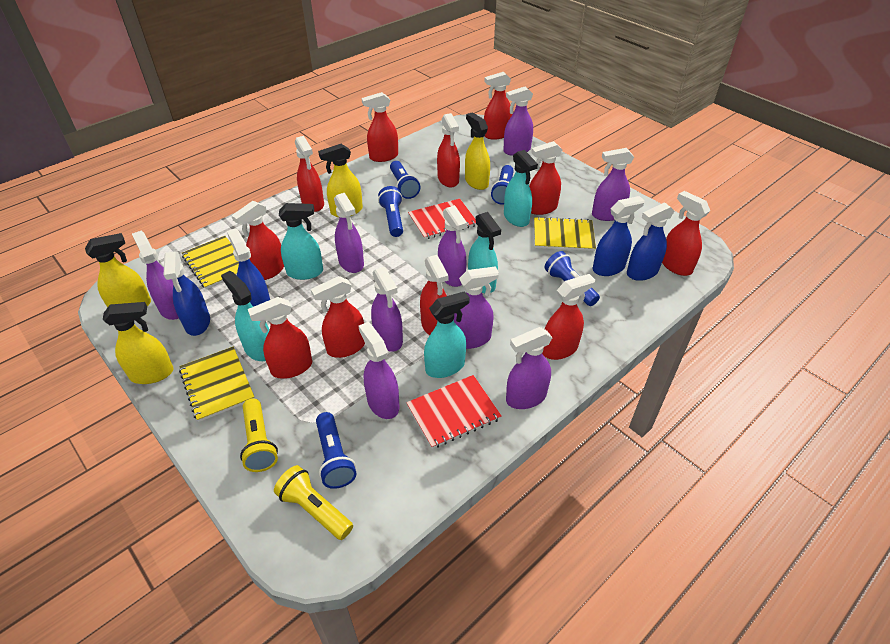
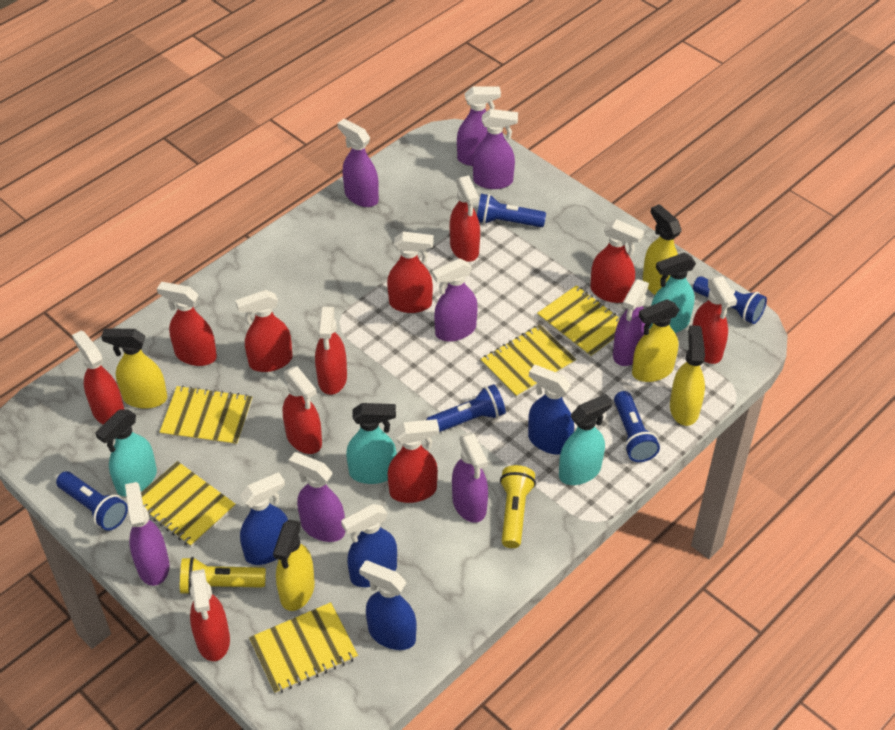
purple spray bottle: [132,231,179,320] [334,193,364,273] [359,322,399,419] [371,267,403,352] [438,205,467,287] [454,267,499,349] [503,86,533,156] [506,327,552,409] [592,148,634,221] = 9 -> [125,482,170,586] [289,452,345,542] [337,119,379,207] [432,258,478,342] [452,432,488,523] [457,86,501,166] [473,109,518,189] [613,279,649,366] = 8
red notebook: [406,375,502,449] [408,199,477,240] = 2 -> none = 0
turquoise spray bottle: [221,271,269,361] [279,203,323,280] [424,291,470,378] [468,212,501,293] [504,150,538,227] = 5 -> [95,409,157,497] [346,403,397,484] [559,394,612,485] [649,253,696,333] = 4
yellow notebook: [179,347,255,422] [182,236,239,289] [534,217,596,251] = 3 -> [141,461,236,547] [159,385,252,446] [249,602,358,694] [480,325,576,398] [537,285,621,358] = 5
yellow spray bottle: [85,233,151,307] [103,302,174,384] [318,144,363,217] [465,112,490,190] = 4 -> [101,329,167,409] [273,519,315,611] [632,299,679,382] [643,204,682,295] [670,325,705,426] = 5

